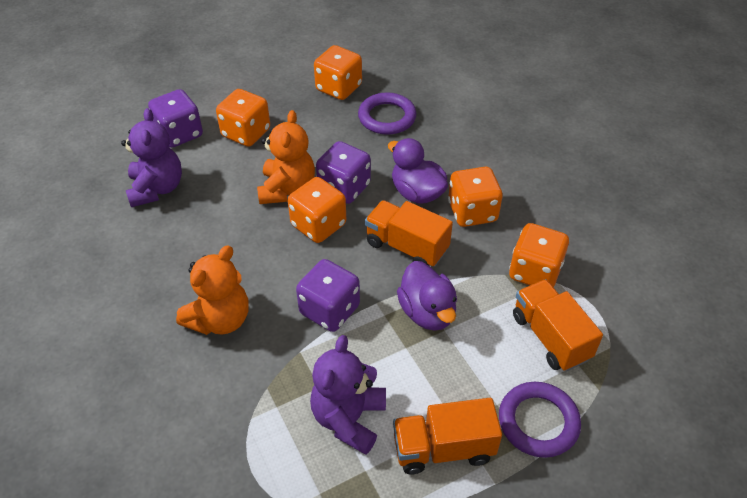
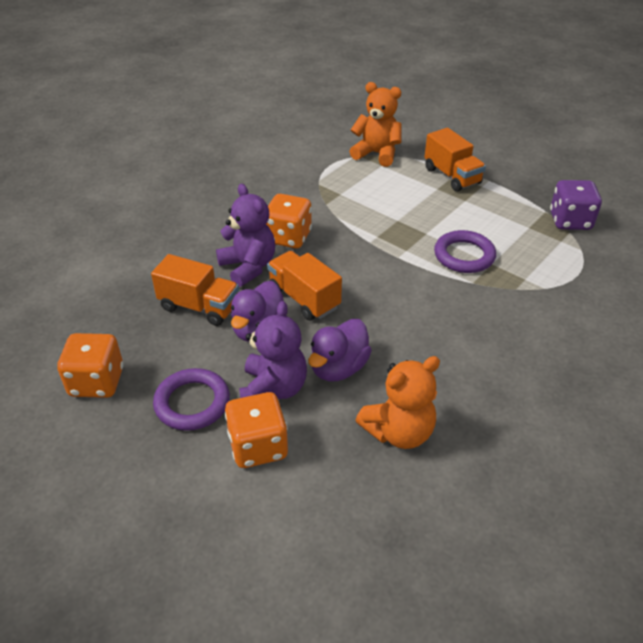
orange dice: [216,89,270,147] [288,177,346,243] [314,45,362,100] [448,167,503,227] [509,223,569,287] = 5 -> [57,333,124,398] [225,392,288,468] [266,194,312,248] = 3
purple dice: [148,89,203,148] [296,259,360,332] [316,141,371,204] = 3 -> [550,180,602,230] = 1

